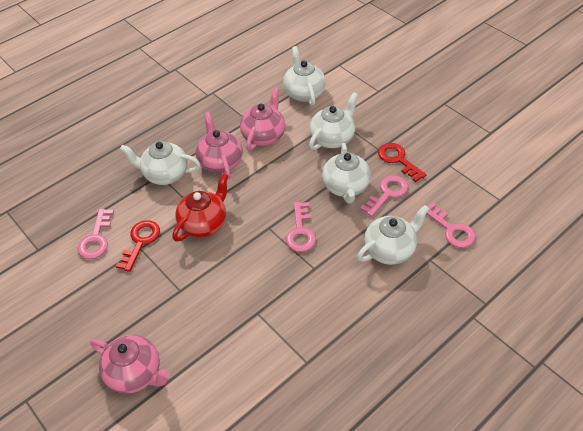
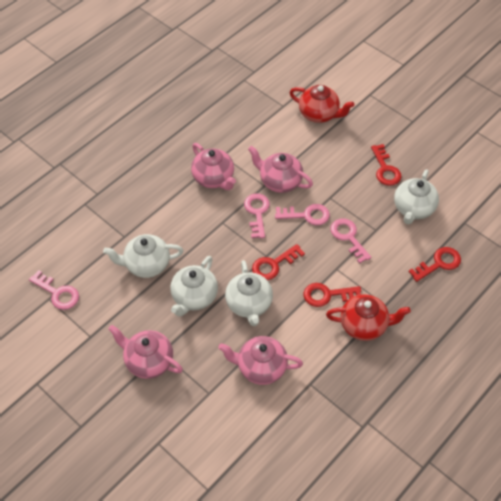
pink teapot: [90,335,170,394] [196,112,243,179] [240,87,285,151] = 3 -> [108,325,183,379] [191,143,236,190] [218,336,303,385] [248,146,313,193] = 4
red key: [116,220,160,272] [378,143,427,182] = 2 -> [252,244,305,280] [304,283,361,307] [371,144,402,186] [408,247,461,282] = 4
red teapot: [172,173,228,241] = 1 -> [289,85,354,123] [326,294,411,341] = 2
white teapot: [120,141,201,185] [283,46,326,106] [309,92,358,150] [322,143,371,204] [357,205,429,265] = 5 -> [103,234,183,278] [170,256,218,317] [225,260,273,326] [394,169,439,224] = 4

